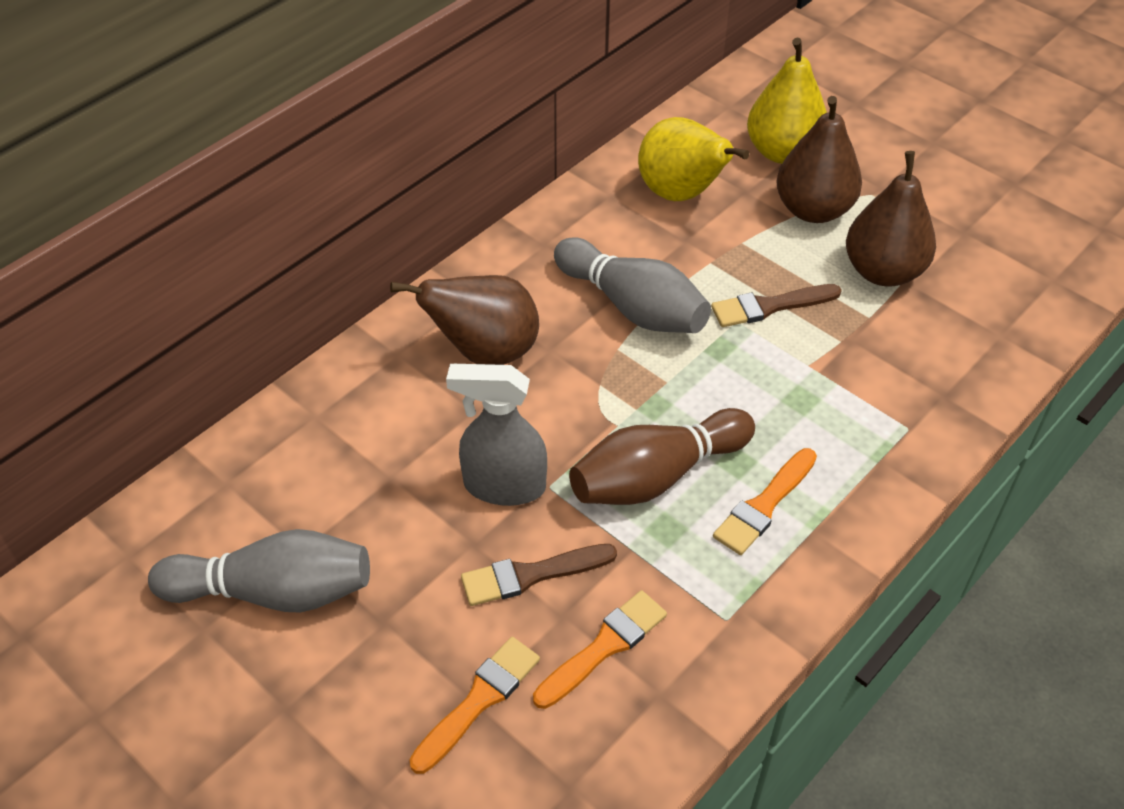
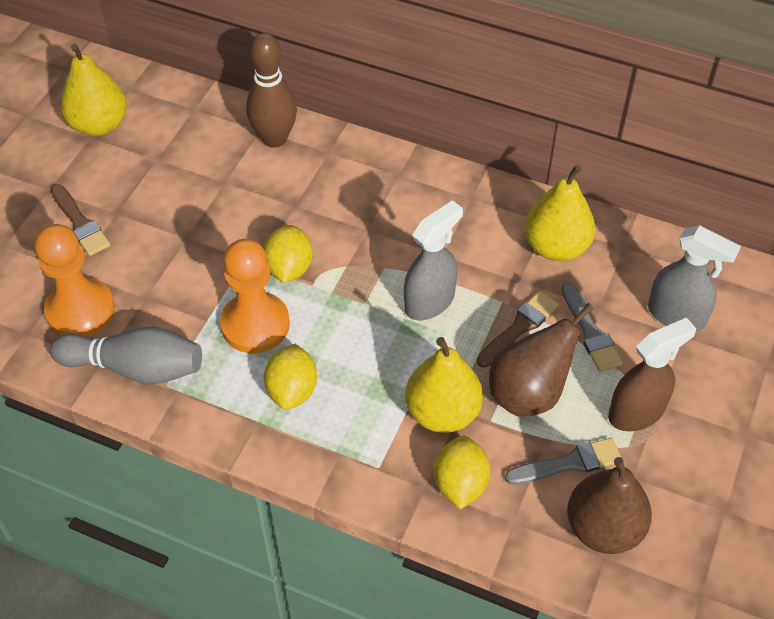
brown pear: [390,275,539,365] [776,96,862,223] [846,151,936,287] = 3 -> [489,303,594,417] [567,457,652,554] = 2
brown spray bottle: none = 0 -> [608,317,696,431] = 1
grey bowling pin: [148,529,370,612] [554,237,711,333] = 2 -> [50,326,202,384] = 1
grey brush: none = 0 -> [505,438,622,485] [561,282,623,372] = 2
grey spray bottle: [446,364,547,506] = 1 -> [404,200,463,320] [648,225,741,331] = 2
orange brush: [409,637,540,774] [533,590,667,709] [713,448,817,555] = 3 -> none = 0
orange pawn: none = 0 -> [34,224,115,337] [220,239,290,353] = 2
yellow lemon: none = 0 -> [264,225,313,283] [264,344,317,410] [434,436,490,509] = 3
yellow pear: [638,117,750,201] [747,38,827,164] = 2 -> [60,44,127,136] [405,337,483,433] [524,165,595,261] = 3

